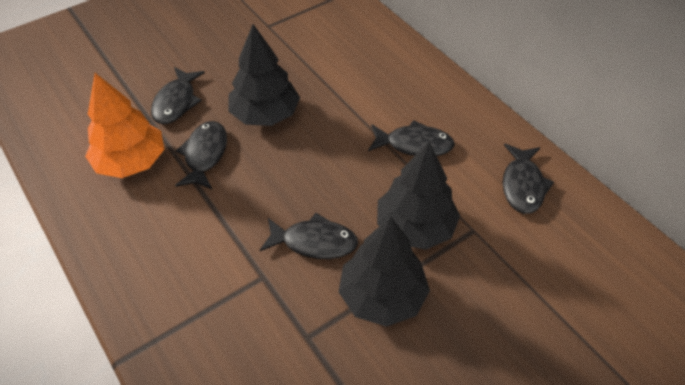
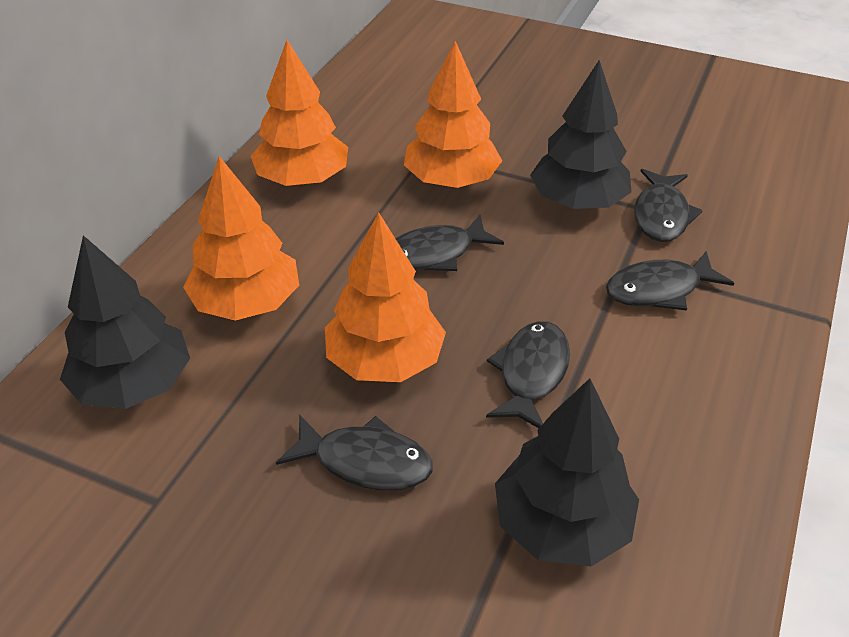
orange tree: [85,73,164,178] = 1 -> [183,156,299,321] [250,40,348,186] [325,212,446,382] [404,41,502,188] = 4

